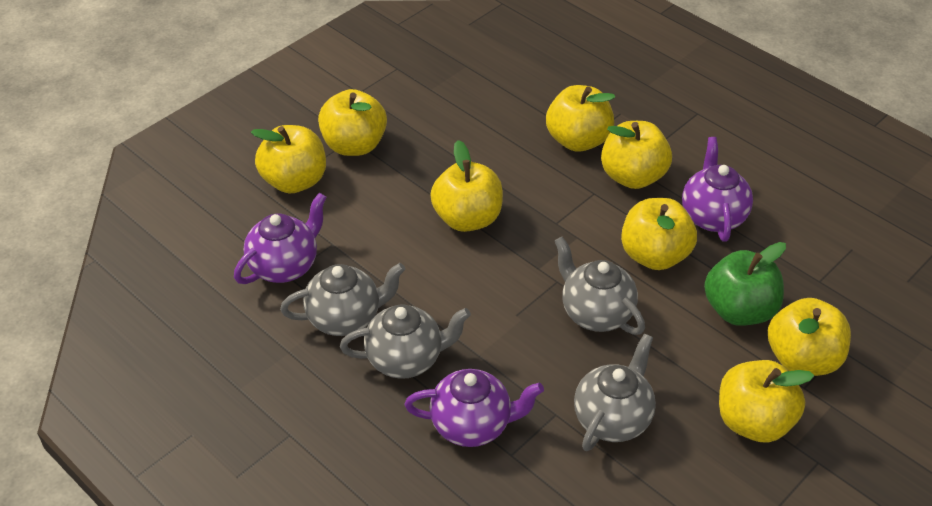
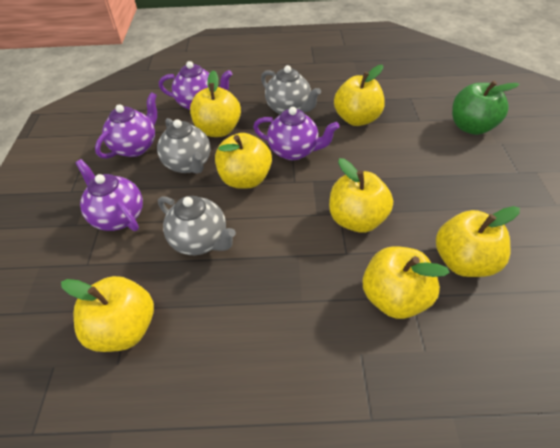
grey teapot: [280,263,405,336] [340,305,471,379] [555,237,645,335] [574,333,656,451] = 4 -> [157,118,210,174] [158,196,236,255] [261,65,321,114] = 3
purple teapot: [234,193,327,284] [405,369,544,447] [682,137,753,241] = 3 -> [76,159,143,231] [95,92,157,159] [159,61,232,110] [253,107,340,160] = 4
yellow apple: [251,125,326,194] [318,89,387,156] [430,140,503,232] [546,85,615,152] [601,121,672,189] [621,198,697,270] [719,360,814,442] [768,298,851,376] = 8 -> [61,276,154,352] [190,71,241,137] [215,133,272,189] [329,158,393,233] [334,65,385,126] [363,246,450,319] [436,206,520,277] = 7

